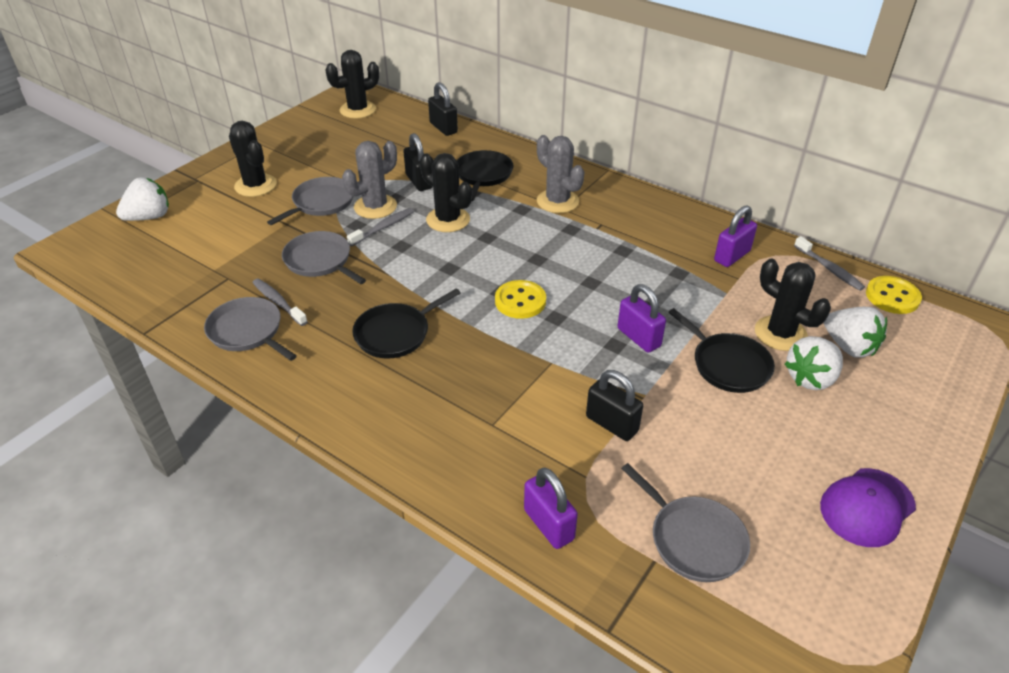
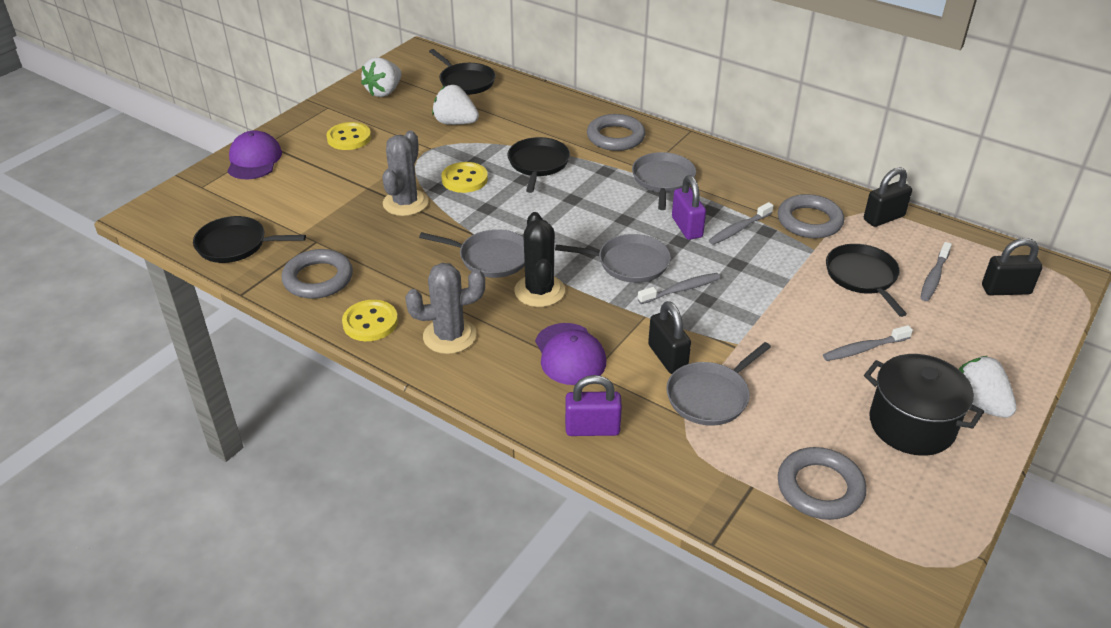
black cactus: [229,121,277,197] [325,50,379,118] [420,153,472,232] [755,259,831,351] = 4 -> [514,212,565,307] = 1
black pan: [352,288,461,359] [457,150,514,201] [668,308,775,393] = 3 -> [193,216,306,263] [429,49,496,95] [507,137,570,193] [826,244,907,317] = 4
black pot: none = 0 -> [864,354,984,456] = 1
grey ring: none = 0 -> [281,249,353,299] [587,114,645,151] [778,194,844,238] [778,447,867,520] = 4
grey toothbrush: [252,278,308,326] [347,208,414,246] [794,236,865,291] = 3 -> [638,273,720,304] [709,202,773,245] [823,325,913,361] [920,242,952,301] = 4
purple cap: [820,468,916,547] = 1 -> [227,130,282,179] [535,323,606,385] = 2
purple padlock: [524,468,578,549] [618,284,666,353] [714,205,757,267] = 3 -> [565,375,622,436] [672,175,706,240] = 2
yellow button: [495,280,546,319] [866,276,922,314] = 2 -> [326,122,371,150] [342,300,398,341] [441,162,488,193] = 3

